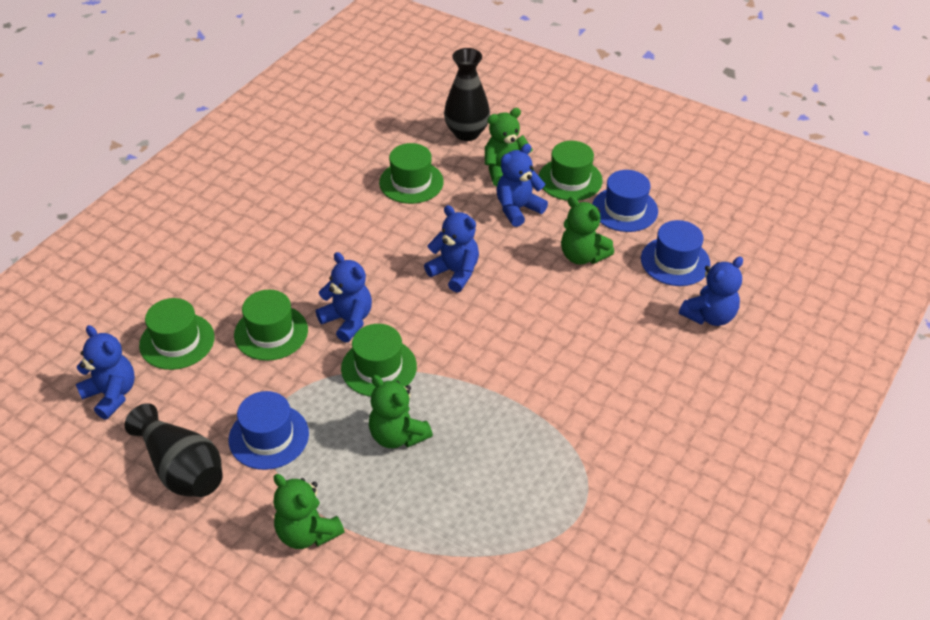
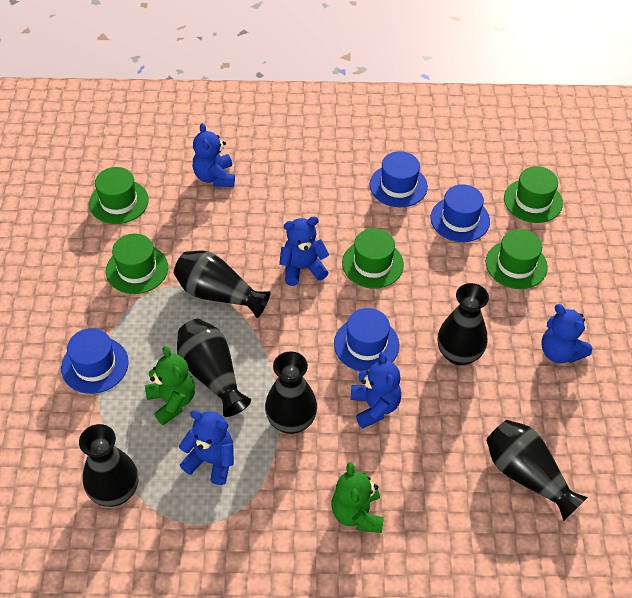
black vase: [124,403,223,497] [444,48,490,141] = 2 -> [79,424,138,507] [174,251,270,318] [177,319,251,417] [265,351,317,434] [438,283,489,365] [486,420,588,521] = 6
blue hat: [229,391,309,470] [592,170,658,232] [641,220,710,286] = 3 -> [61,328,129,394] [334,308,399,372] [370,151,428,207] [430,184,490,242] = 4
green teddy bear: [274,474,345,549] [369,375,433,448] [485,108,533,186] [561,196,614,265] = 4 -> [145,346,195,425] [332,462,384,533] = 2

